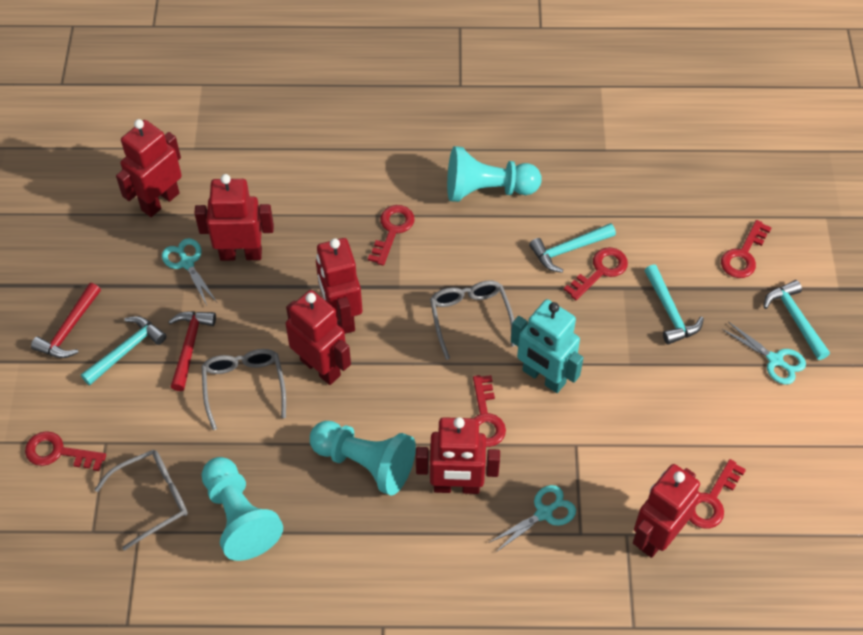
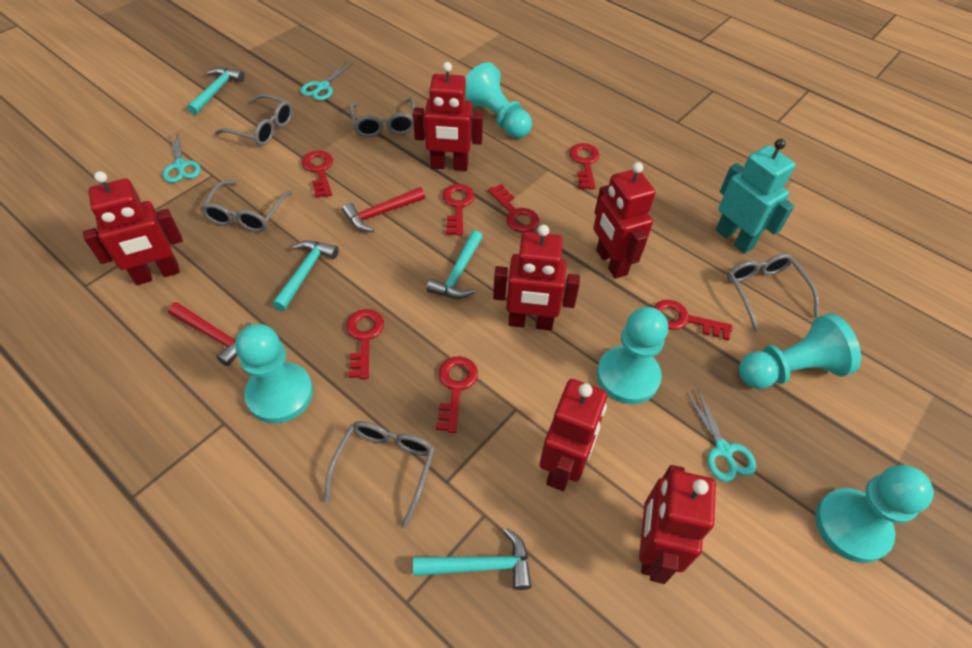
grey glasses: [94,450,188,551] [201,349,286,430] [430,280,515,360] = 3 -> [201,180,292,232] [215,94,293,146] [324,421,435,528] [350,98,415,137] [727,254,819,332] = 5
red key: [25,431,106,471] [368,205,415,266] [473,375,506,447] [564,247,628,300] [689,459,746,529] [721,220,772,278] = 6 -> [301,150,333,198] [346,309,384,379] [436,356,478,433] [443,184,475,236] [488,184,539,233] [569,143,600,189] [653,300,733,341] = 7
turquoise pawn: [202,457,283,561] [310,421,416,496] [447,146,542,202] = 3 -> [235,324,313,423] [465,62,532,138] [597,307,668,404] [739,313,861,389] [815,465,934,563] = 5

